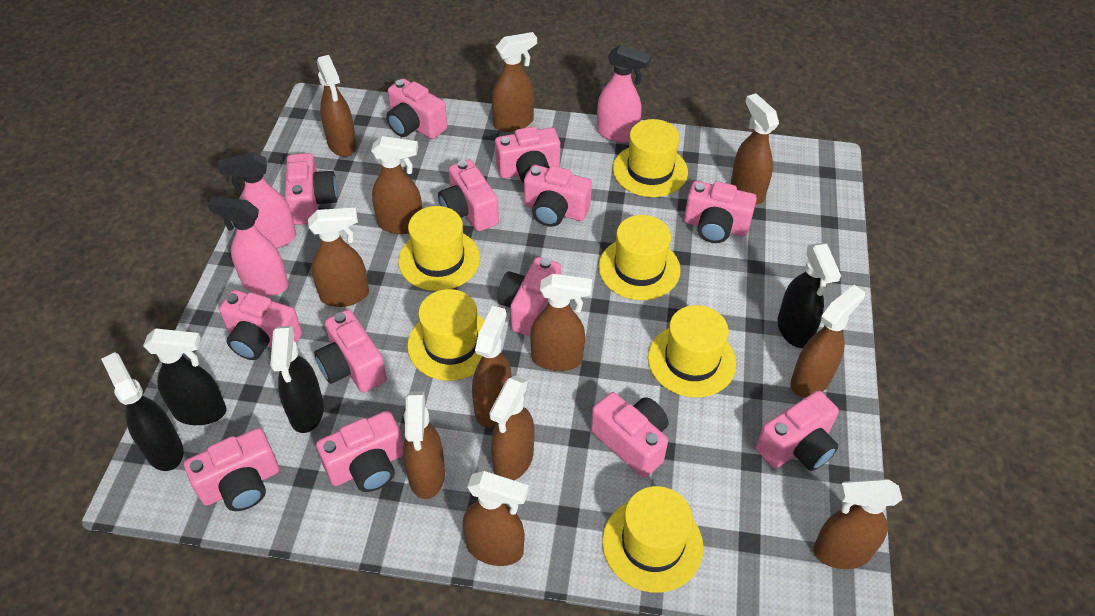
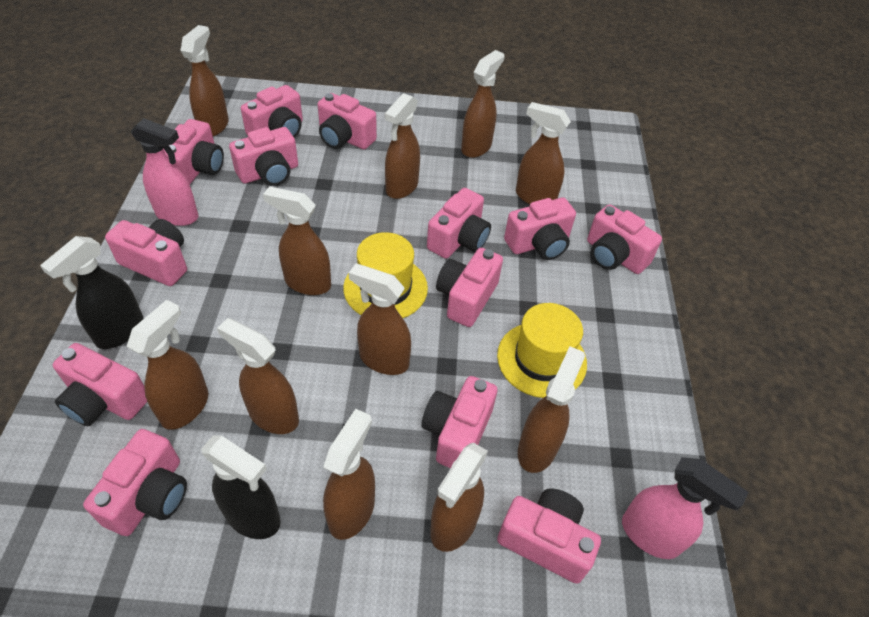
black spray bottle: [101,352,183,471] [143,328,227,425] [270,326,324,433] [777,243,841,348] = 4 -> [40,236,143,349] [201,436,281,539] = 2
brown spray bottle: [308,208,369,307] [317,55,357,157] [371,136,422,234] [403,391,445,499] [463,471,529,566] [472,306,512,427] [489,376,535,480] [492,32,537,132] [530,274,592,371] [731,93,779,205] [791,285,865,397] [813,479,903,569] = 12 -> [126,300,208,430] [181,25,229,136] [217,318,299,434] [263,186,331,295] [323,409,375,540] [349,264,411,375] [385,93,420,199] [430,443,488,552] [461,50,504,158] [516,102,571,204] [518,346,585,473] = 11
pink spray bottle: [208,196,289,296] [218,152,296,249] [597,45,651,143] = 3 -> [131,118,198,226] [622,457,748,559] = 2
yellow hat: [398,206,480,291] [407,289,485,381] [598,215,681,300] [602,486,703,593] [613,119,688,197] [648,305,736,398] = 6 -> [343,232,428,318] [497,303,587,398] = 2

